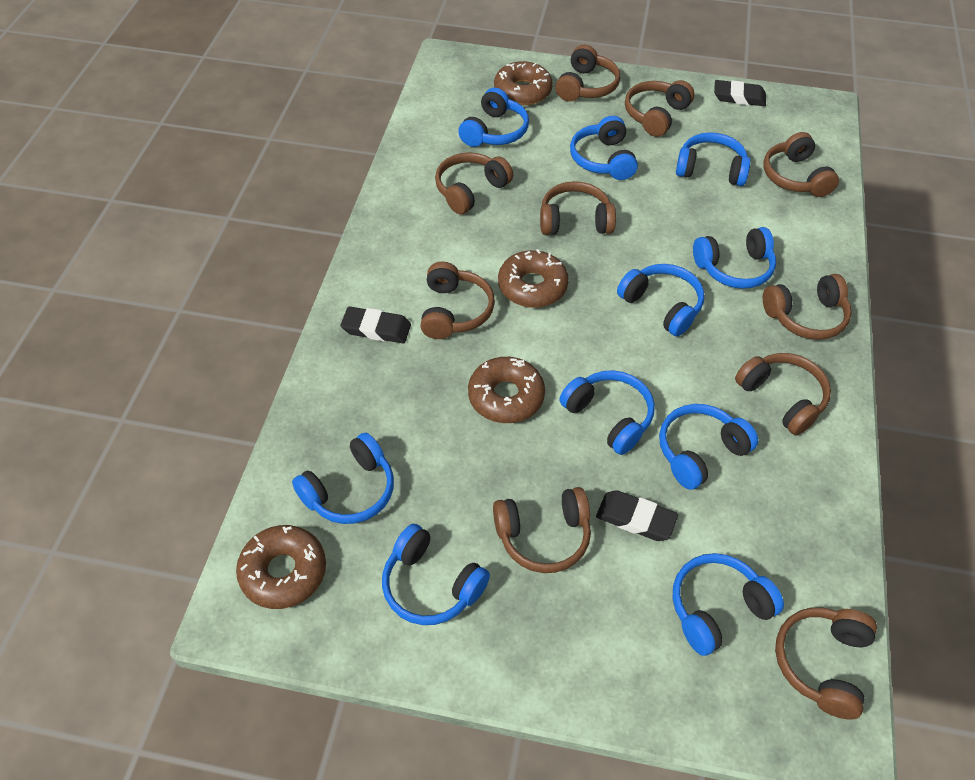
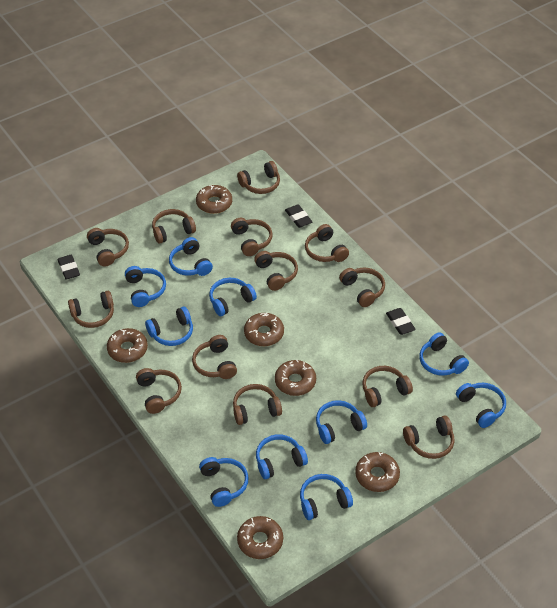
brown donut: [236,525,326,609] [468,357,545,423] [494,61,553,105] [498,249,569,308] = 4 -> [107,328,148,363] [196,185,232,214] [237,516,283,559] [244,313,284,346] [275,360,316,396] [355,452,400,492] = 6
brown headphones: [420,262,495,339] [435,152,513,214] [493,487,591,573] [540,181,616,235] [555,45,621,101] [625,80,695,137] [735,353,831,435] [763,132,839,197] [763,274,852,340] [775,608,877,719] = 10 -> [68,291,114,328] [87,228,129,267] [136,368,182,414] [152,209,196,244] [192,335,237,379] [231,218,273,256] [233,384,282,425] [237,161,280,194] [254,251,298,291] [305,224,349,262] [339,268,385,307] [362,366,413,407] [403,416,454,459] = 13

